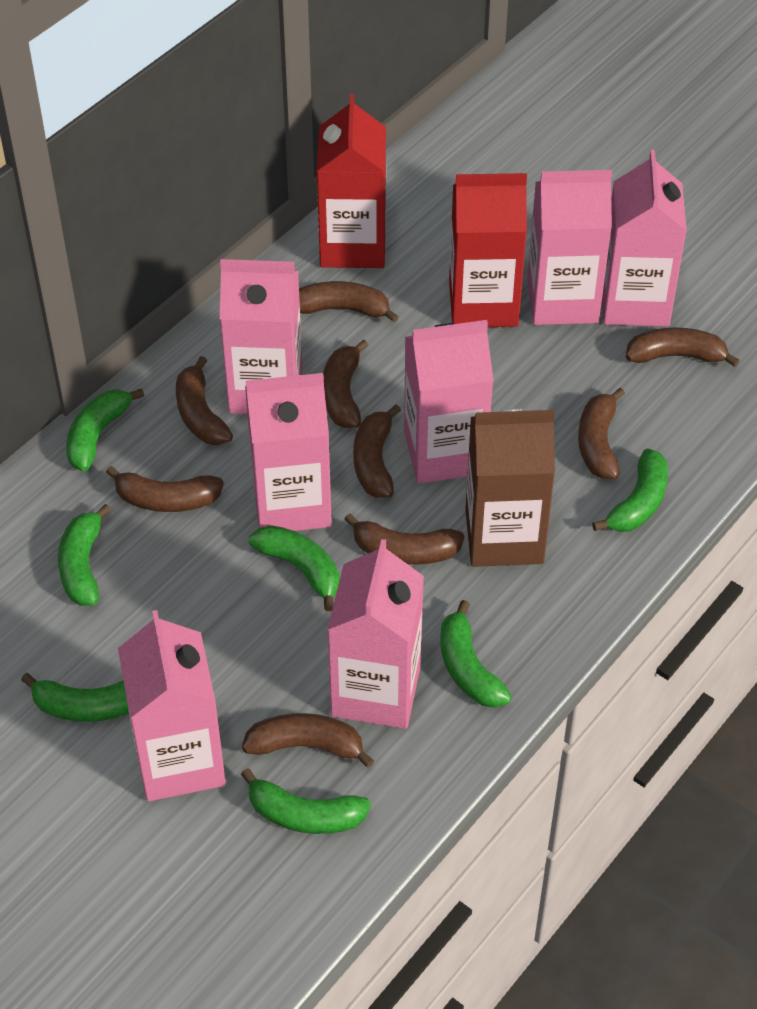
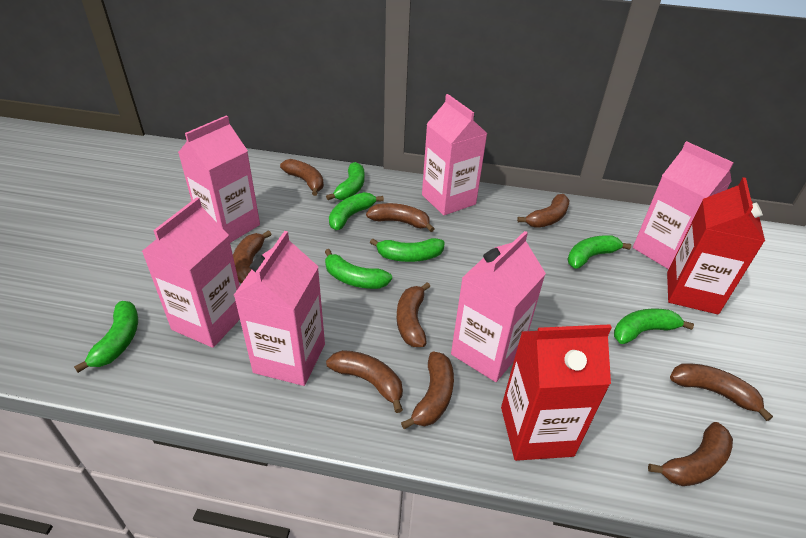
brown carton: [465,408,555,567] = 1 -> none = 0
pink carton: [118,610,226,801] [220,259,303,414] [245,373,332,531] [327,539,424,729] [404,320,494,484] [527,170,612,325] [602,150,687,326] = 7 -> [142,197,240,348] [178,115,260,243] [234,231,325,386] [422,94,488,215] [451,231,546,382] [633,141,734,270] = 6

